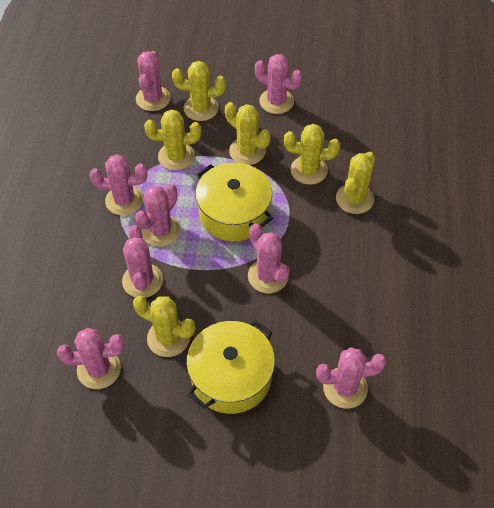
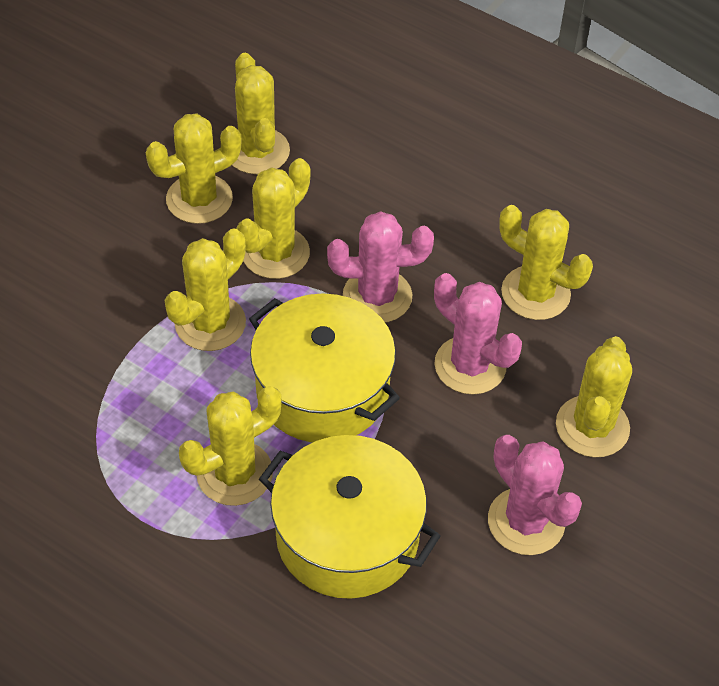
pink cactus: [57,328,124,389] [90,154,148,216] [122,225,163,298] [135,184,181,247] [136,51,171,111] [248,223,290,293] [255,54,302,114] [316,347,386,409] = 8 -> [327,211,434,323] [434,273,522,395] [488,435,582,555] = 3
yellow cactus: [133,296,195,357] [144,110,201,170] [172,61,226,121] [225,102,271,165] [284,124,340,185] [336,152,375,214] = 6 -> [146,114,242,224] [164,229,246,351] [179,386,282,506] [232,53,290,174] [236,158,310,279] [499,205,593,320] [556,336,632,457] = 7

